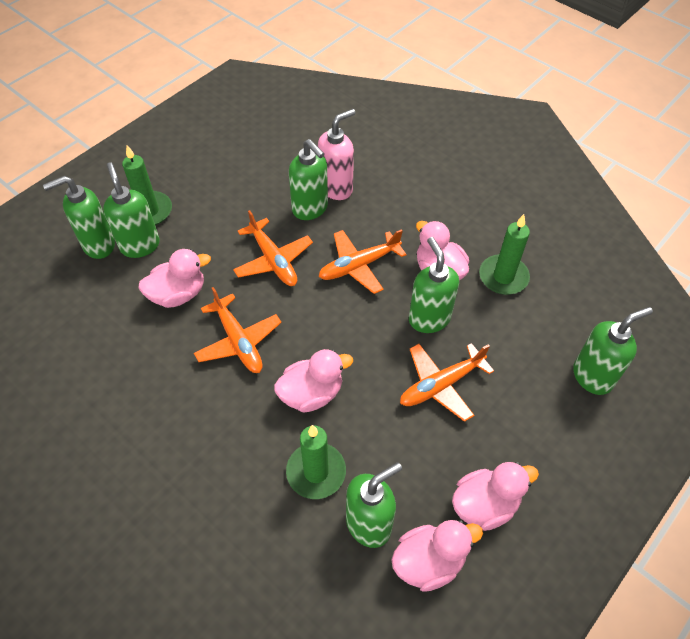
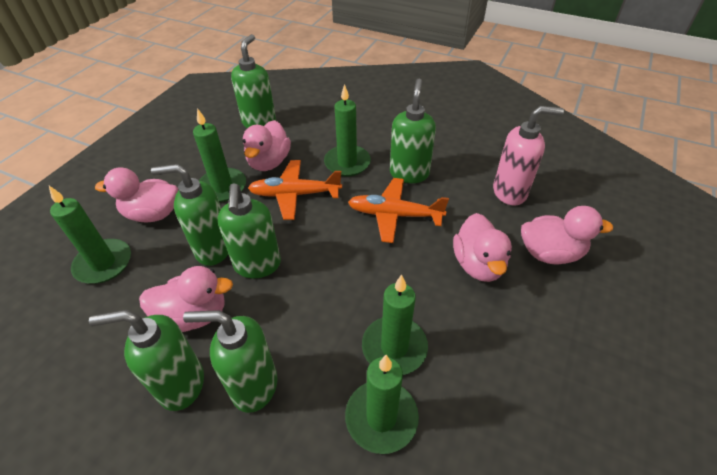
green candle: [122,145,172,225] [286,425,346,499] [479,214,530,295] = 3 -> [49,186,131,284] [193,108,246,202] [324,84,371,177] [345,355,419,454] [362,275,428,375] = 5
orange plane: [194,287,281,373] [233,210,313,286] [319,229,406,294] [400,343,494,422] = 4 -> [248,160,342,220] [348,178,449,243] = 2

